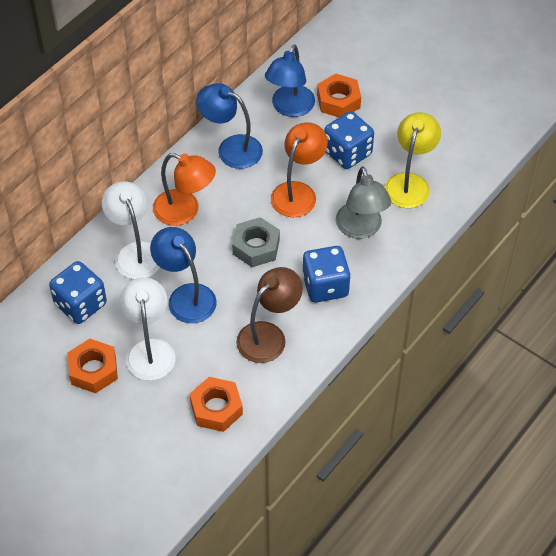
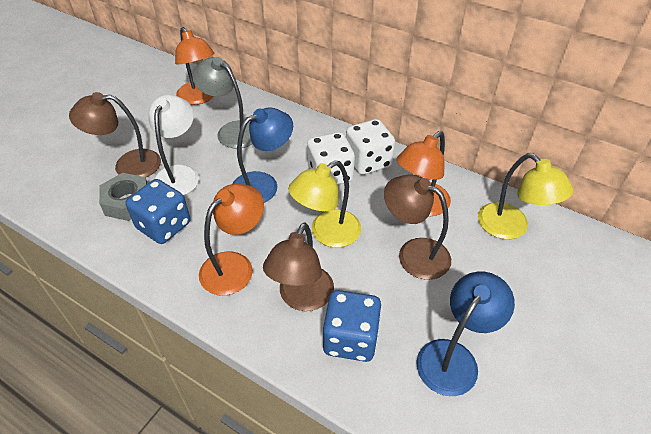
blue dice: [49,261,107,324] [302,246,351,303] [324,111,374,169] = 3 -> [126,179,190,244] [323,290,382,362] = 2
blue lamp: [150,227,217,323] [196,83,263,169] [265,45,315,117] = 3 -> [232,107,293,203] [416,271,515,396] = 2
brown lamp: [236,267,303,363] = 1 -> [69,92,161,177] [263,222,334,311] [384,174,451,280] = 3
orange lamp: [153,153,216,226] [271,122,328,217] = 2 -> [175,27,214,105] [199,184,264,296] [397,131,451,216] = 3
orange nut: [68,339,118,393] [190,377,243,432] [317,73,361,117] = 3 -> none = 0
white dice: none = 0 -> [307,132,355,185] [346,119,395,175] = 2
white lamp: [102,181,160,279] [120,277,176,381] = 2 -> [149,95,199,196] = 1
yellow lamp: [385,112,441,208] = 1 -> [288,161,361,248] [478,153,573,239] = 2

